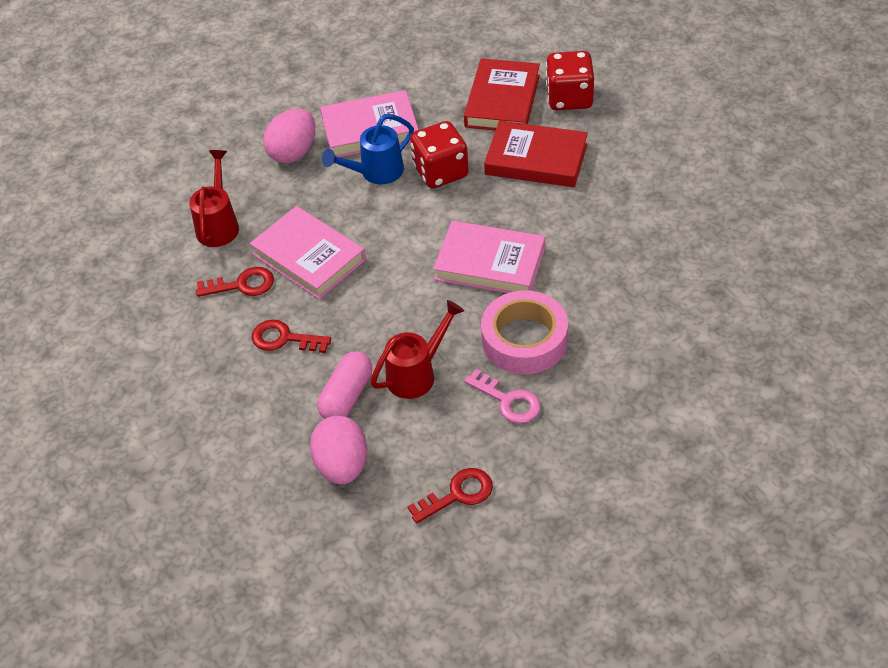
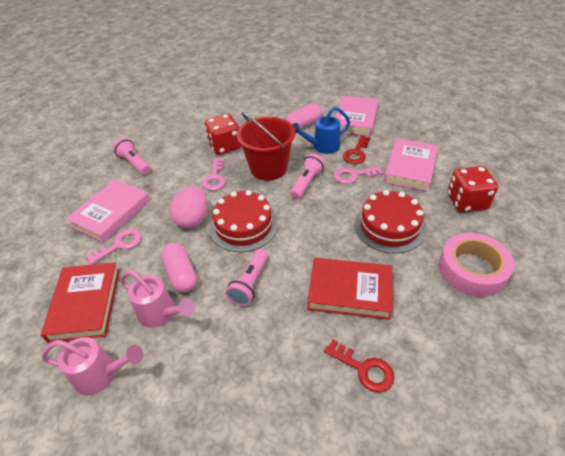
pink capsule: [317,351,372,419] = 1 -> [161,243,197,292] [286,103,322,129] = 2
pink egg: [263,109,315,163] [310,416,367,484] = 2 -> [170,186,208,228] = 1
pink flashlight: none = 0 -> [113,138,151,175] [226,249,268,306] [290,153,325,199] = 3
pink key: [464,369,541,424] = 1 -> [85,229,142,265] [202,158,226,191] [334,166,383,184] = 3
pink watering can: none = 0 -> [42,337,143,395] [120,270,195,328] = 2
red bucket: none = 0 -> [237,112,295,181] = 1
red cake: none = 0 -> [210,190,278,252] [355,190,426,253] = 2
red key: [196,267,274,297] [252,320,331,353] [407,468,493,524] = 3 -> [324,339,394,393] [343,136,371,164] = 2
red watering can: [189,150,239,247] [370,300,464,399] = 2 -> none = 0

